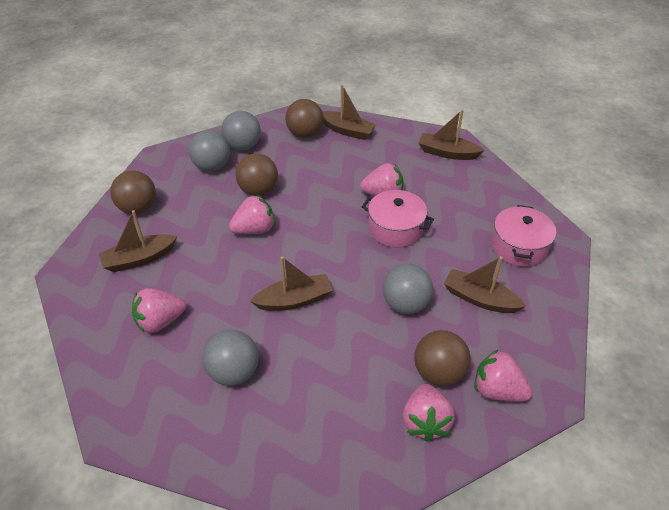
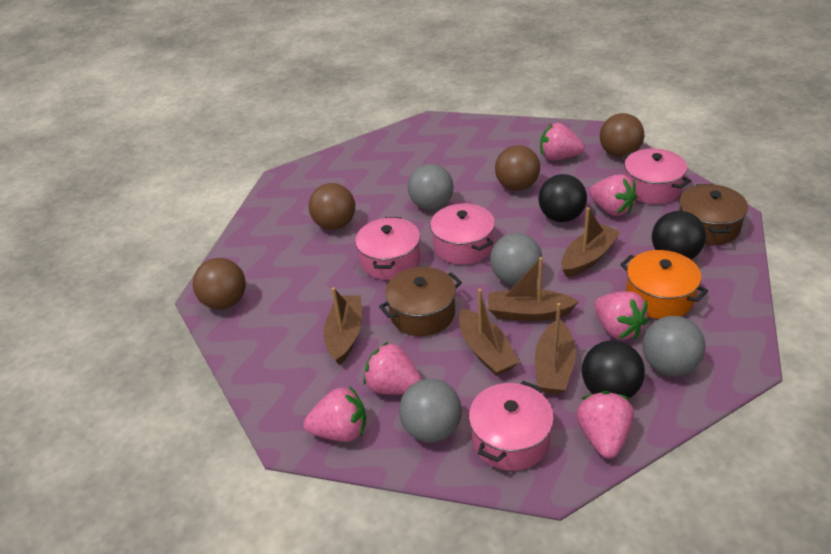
black ball: none = 0 -> [539,174,587,222] [582,340,645,399] [652,211,706,260] = 3
brown pot: none = 0 -> [379,267,462,336] [679,184,748,245] = 2
orange pot: none = 0 -> [620,250,708,319] = 1
pink pot: [362,190,434,248] [491,205,556,267] = 2 -> [355,217,420,280] [430,204,495,265] [469,381,554,471] [621,149,691,204] = 4
pink strawberry: [132,288,186,334] [229,195,275,234] [360,163,404,196] [403,384,455,442] [474,349,533,402] = 5 -> [304,386,366,442] [363,342,422,395] [540,123,585,160] [577,391,634,459] [589,174,637,216] [594,291,649,340] = 6

